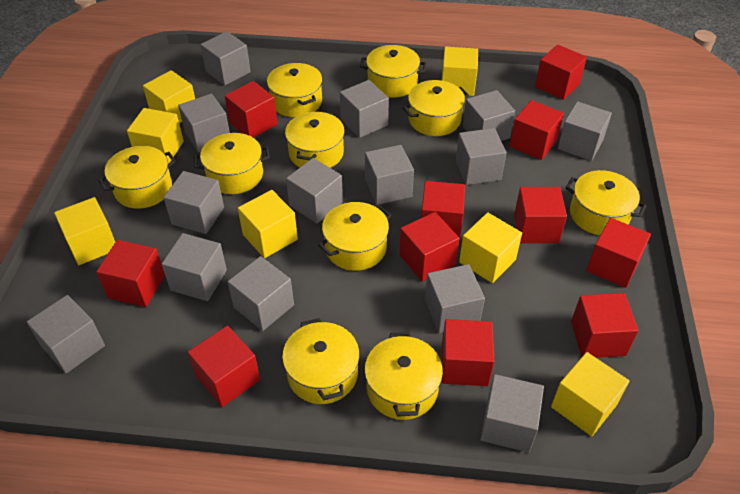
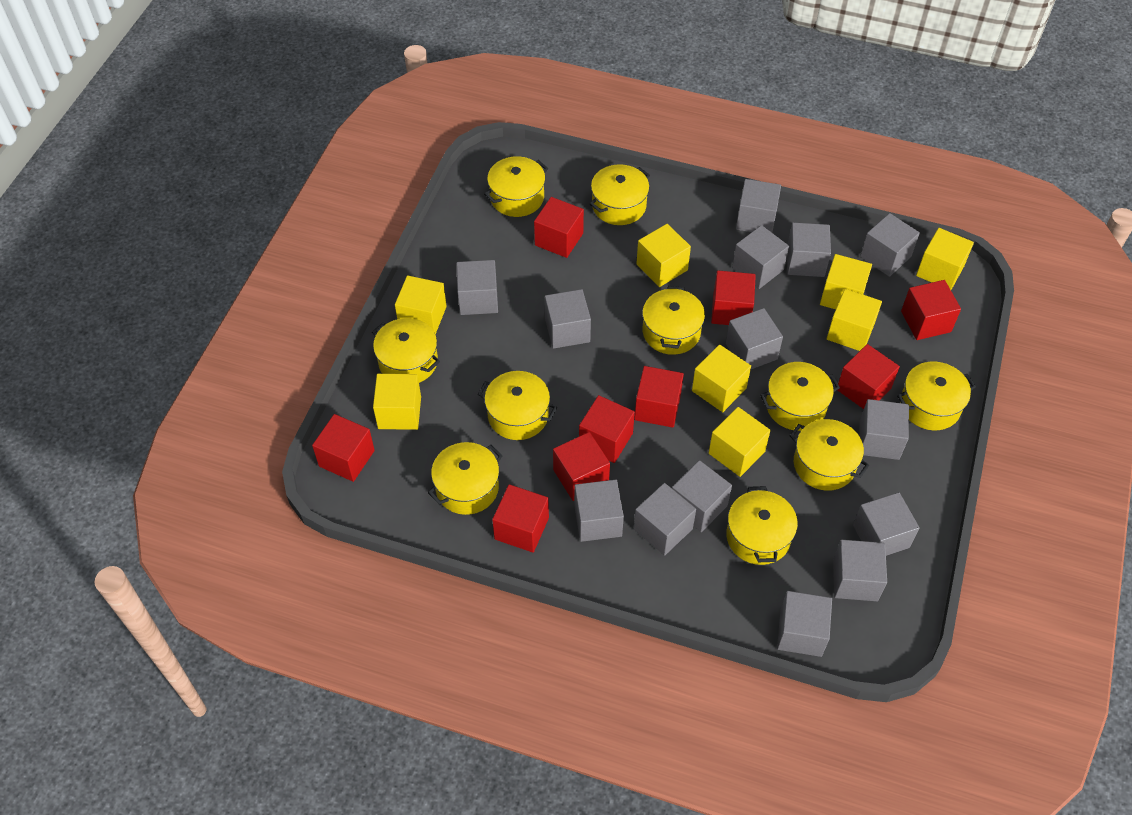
red cube: [96,240,165,307] [188,325,260,407] [225,81,278,138] [399,212,460,282] [421,181,465,240] [442,319,494,386] [510,100,564,160] [514,187,567,243] [535,44,587,100] [571,293,639,358] [586,218,651,288] = 11 -> [312,414,375,482] [492,484,549,553] [534,197,584,258] [553,432,610,501] [579,395,635,463] [634,366,684,428] [711,270,756,325] [837,344,900,409] [901,280,961,340] = 9
yellow cube: [54,197,115,265] [127,108,184,164] [143,70,195,123] [238,190,298,258] [442,47,478,96] [459,212,522,283] [551,352,629,436] = 7 -> [373,374,421,430] [395,275,447,335] [636,224,691,287] [692,344,751,412] [709,407,771,477] [820,254,872,309] [827,289,882,351] [916,228,974,290] = 8

